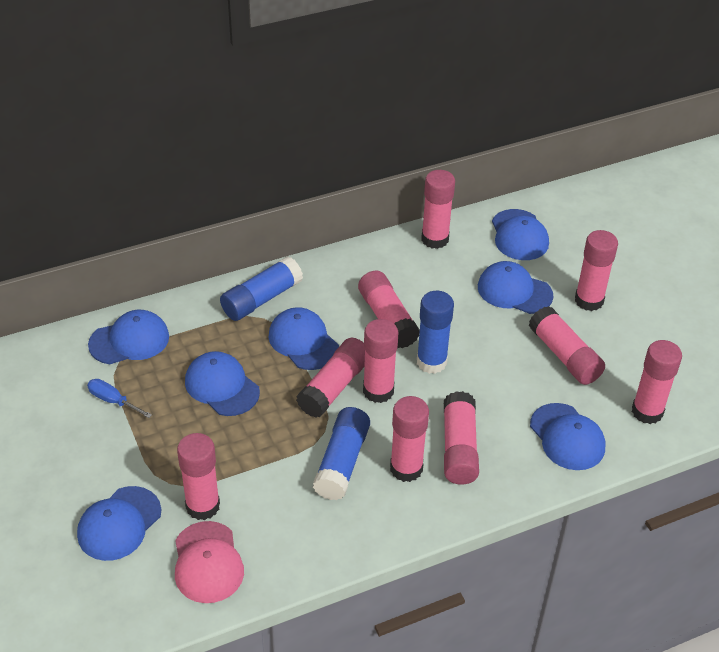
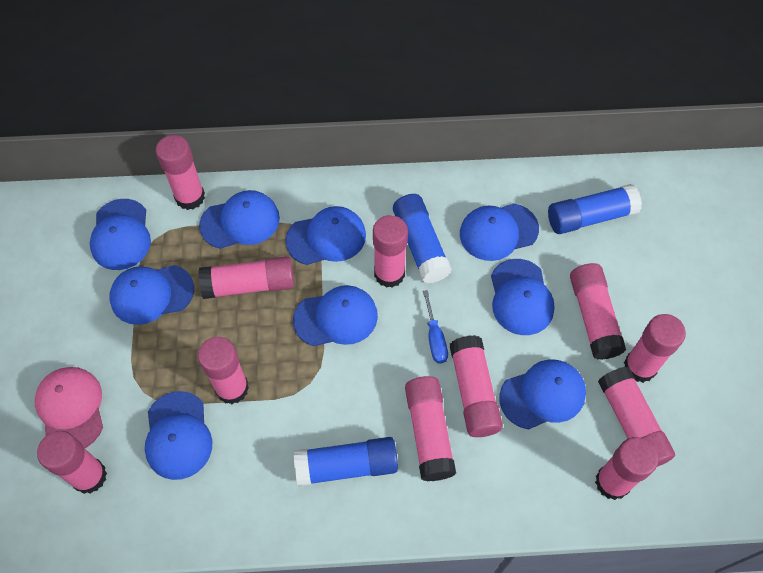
blue cap: [77,486,161,561] [88,310,169,364] [185,351,260,416] [269,307,339,370] [478,261,553,314] [492,209,549,260] [530,403,605,470] = 7 -> [90,199,151,270] [109,265,194,325] [145,391,212,480] [199,190,280,249] [285,206,366,265] [293,285,378,346] [460,203,539,261] [491,259,555,335] [499,359,586,429] = 9
pink glue stick: [177,433,220,520] [296,338,365,418] [358,270,420,348] [363,319,399,403] [390,396,429,482] [421,170,455,249] [444,391,479,485] [529,306,605,385] [575,230,618,311] [632,340,682,424] = 10 -> [37,431,107,494] [156,135,205,210] [198,256,294,299] [198,337,249,404] [373,215,408,288] [405,376,456,481] [450,335,503,437] [570,263,626,360] [595,437,659,500] [598,367,675,467] [624,314,686,383] = 11

